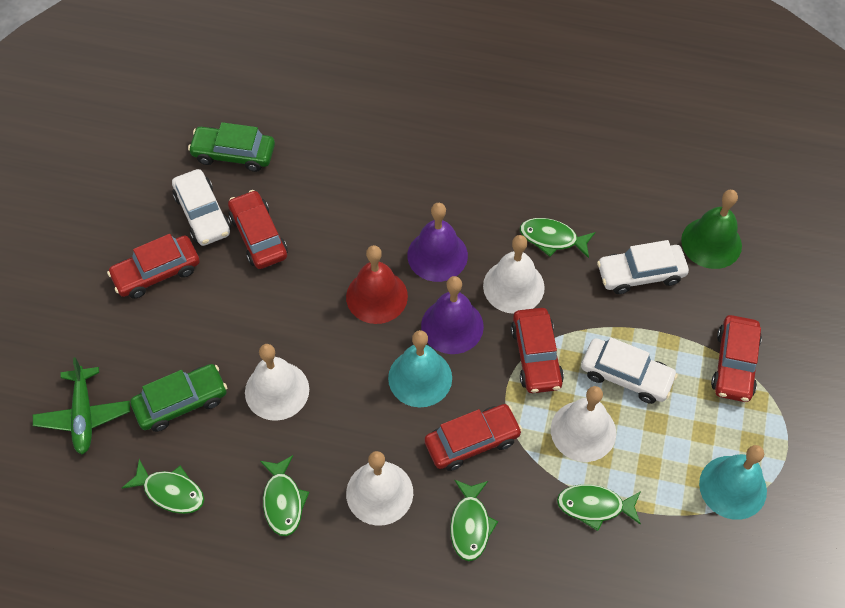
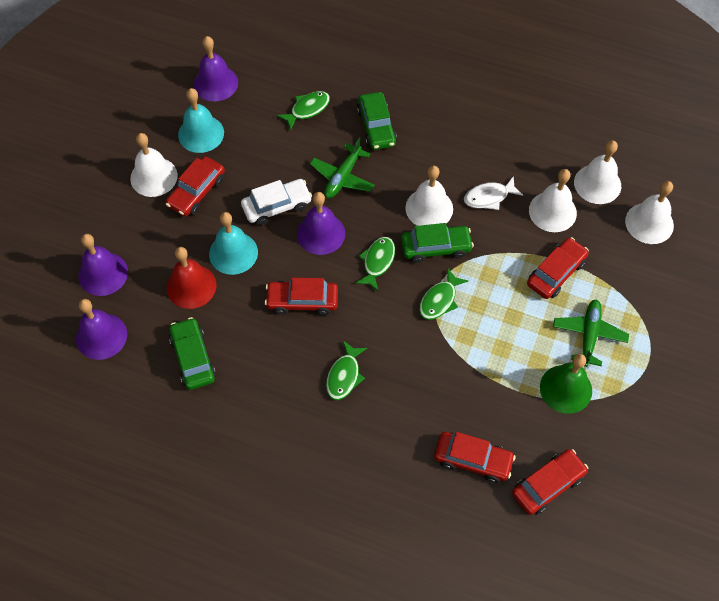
green car: [130,364,227,432] [188,122,275,172] = 2 -> [169,317,216,390] [357,92,397,150] [401,223,474,263] = 3
green fish: [122,459,204,514] [260,455,309,536] [450,479,498,561] [520,218,595,258] [557,484,641,531] = 5 -> [277,91,330,130] [326,341,367,400] [355,237,395,292] [419,269,468,320] = 4
green plane: [33,357,130,454] = 1 -> [310,138,375,198] [553,300,629,367] = 2
purple bell: [407,203,468,282] [421,276,484,354] = 2 -> [76,299,127,360] [78,234,128,296] [194,36,238,101] [297,192,345,255] = 4
white bell: [245,344,309,421] [346,451,413,526] [483,235,545,314] [551,386,616,462] = 4 -> [130,133,178,197] [405,166,453,226] [529,169,577,232] [574,140,621,204] [625,181,674,244] = 5
white car: [172,169,231,246] [581,337,678,404] [597,240,689,294] = 3 -> [241,179,312,225] = 1
white fish: none = 0 -> [464,176,523,210] = 1

